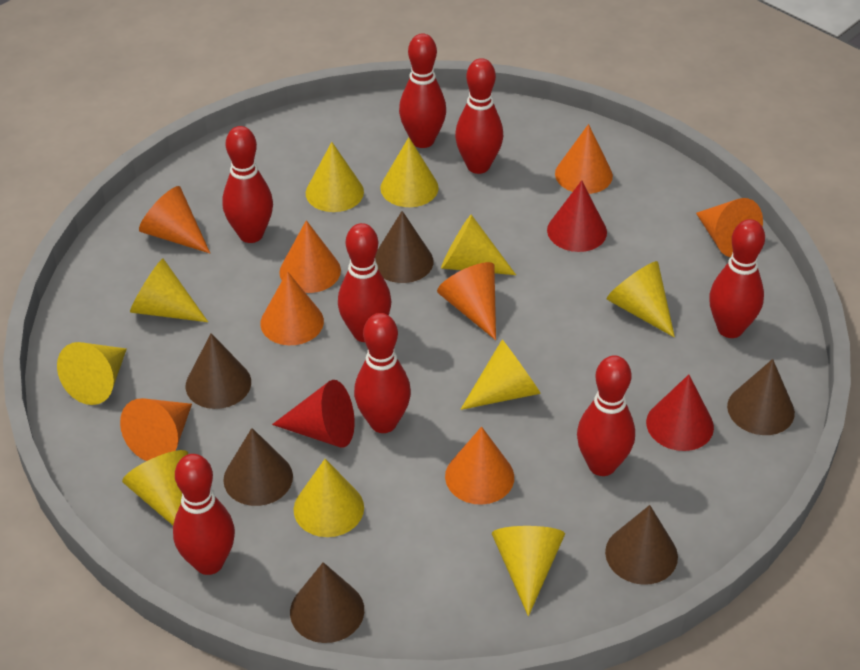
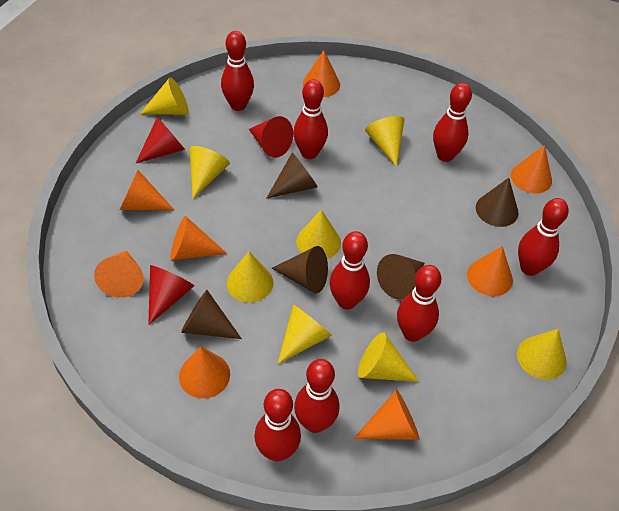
brown cone: [186,333,251,409] [223,428,293,506] [290,562,364,643] [375,211,433,283] [605,505,678,585] [727,359,795,435] = 6 -> [181,290,242,339] [266,152,318,199] [272,246,328,293] [377,254,424,300] [476,178,519,227] = 5
yellow cone: [57,342,127,405] [122,450,188,525] [130,259,208,322] [294,459,364,537] [306,142,364,212] [380,137,439,207] [441,214,516,275] [460,340,541,410] [492,526,565,616] [607,261,675,337] = 10 -> [140,77,189,115] [190,146,230,199] [227,252,273,303] [277,305,332,364] [296,210,341,259] [358,332,419,382] [365,116,405,167] [517,329,566,380] = 8

